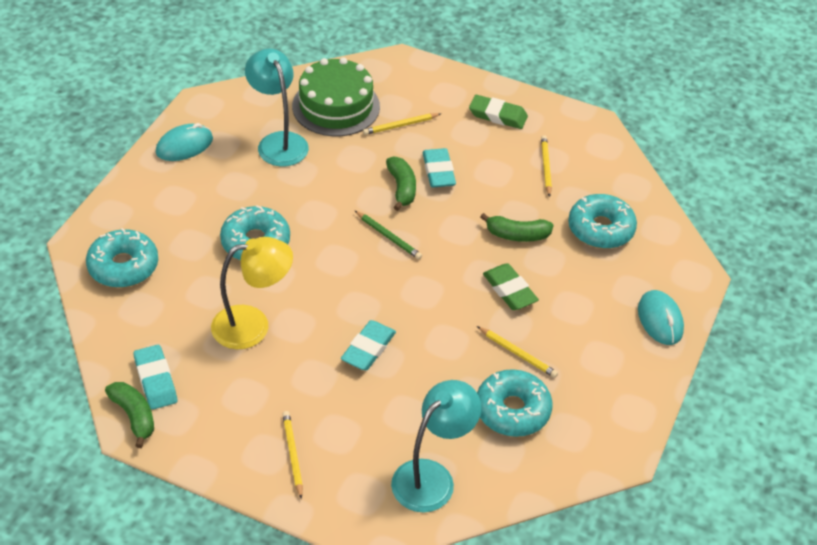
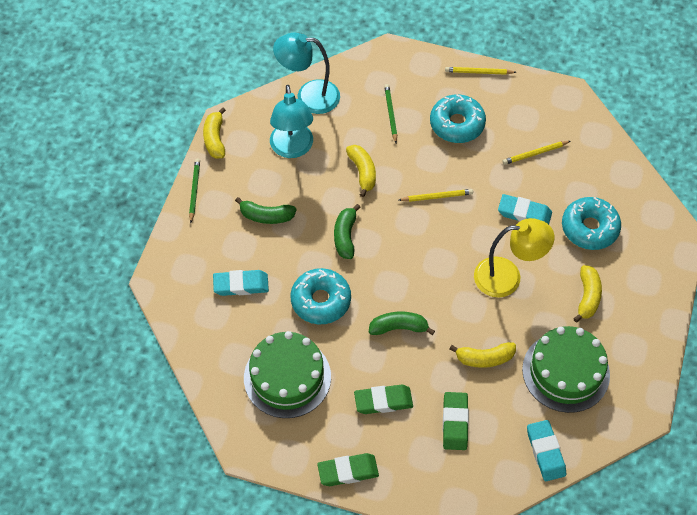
green cake: [292,57,380,136] = 1 -> [244,331,331,418] [522,326,610,413] = 2
green eraser: [469,95,528,129] [483,263,539,310] = 2 -> [317,453,379,486] [354,385,413,414] [443,392,469,450] = 3
green pencil: [355,211,422,259] = 1 -> [189,158,200,223] [384,84,397,143] = 2
turquoise donut: [86,228,158,288] [220,205,290,260] [477,369,553,437] [568,194,637,249] = 4 -> [291,268,351,324] [430,94,486,143] [562,197,621,250] = 3
turquoise mouse: [156,123,213,161] [638,290,684,345] = 2 -> none = 0
yellow banana: none = 0 -> [203,107,226,159] [346,145,376,197] [450,342,516,368] [573,265,602,323] = 4
yellow pencil: [282,411,303,499] [363,113,441,135] [477,326,558,378] [541,135,552,197] = 4 -> [399,189,473,202] [445,67,516,75] [502,141,570,165] = 3

